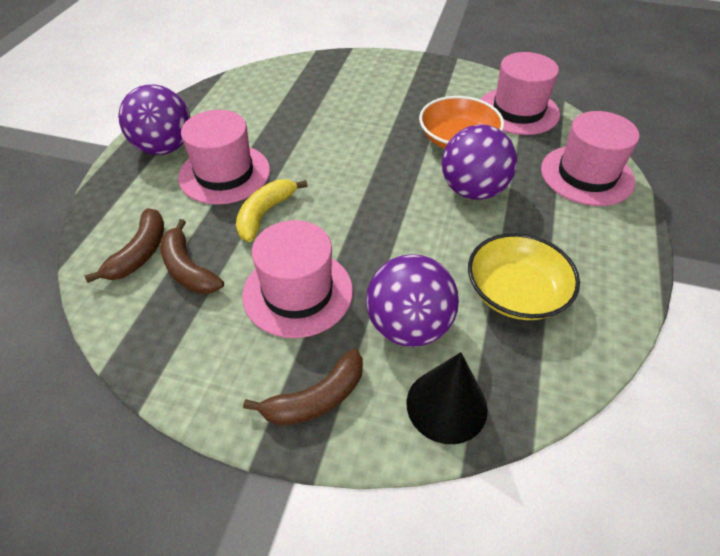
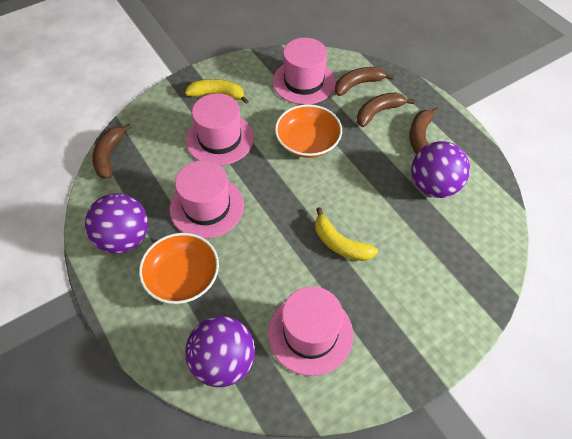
black cone: [406,352,488,444] = 1 -> none = 0
brown banana: [84,208,164,283] [160,219,224,294] [243,349,363,425] = 3 -> [92,124,132,179] [335,67,394,96] [357,92,415,127] [409,108,439,154] = 4
orange bowl: [419,96,504,149] = 1 -> [139,233,219,304] [275,104,342,158] = 2
yellow banana: [236,179,308,242] = 1 -> [185,79,249,104] [315,207,378,261] = 2
yellow bowl: [468,233,580,320] = 1 -> none = 0

